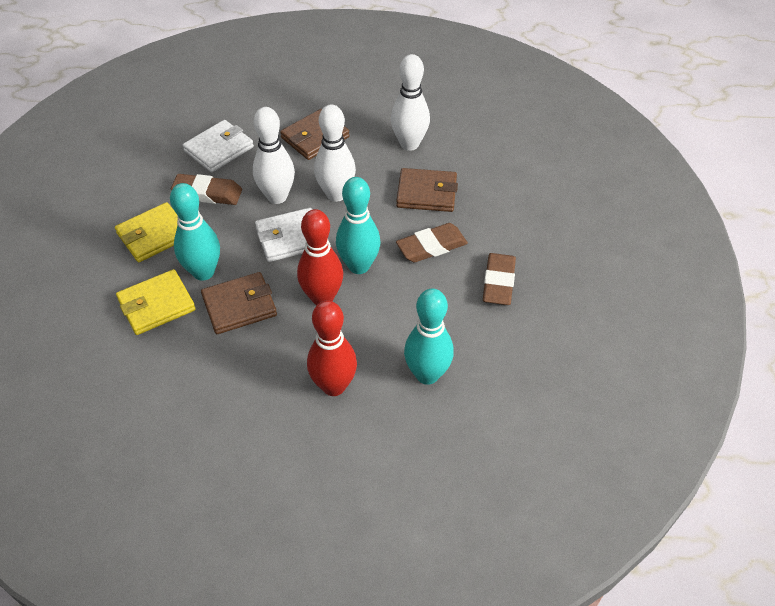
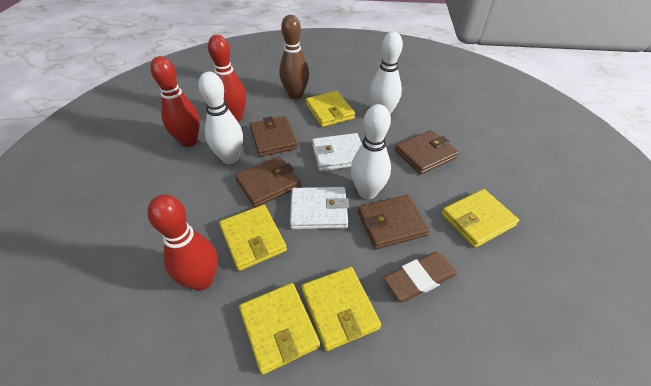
brown bowling pin: none = 0 -> [279,15,309,99] = 1
brown eraser: [171,174,242,205] [396,223,468,263] [483,253,516,305] = 3 -> [383,252,457,302] = 1
brown wallet: [201,272,277,334] [280,109,349,160] [396,168,458,212] = 3 -> [235,156,301,207] [250,116,298,157] [358,195,430,249] [395,130,459,174] = 4
red bowling pin: [297,209,343,305] [307,300,357,396] = 2 -> [147,195,218,291] [150,56,200,147] [208,35,246,122] = 3
turquoise bowling pin: [170,183,220,281] [336,177,380,274] [404,288,454,385] = 3 -> none = 0
yellow wallet: [115,202,178,262] [116,269,196,335] = 2 -> [219,205,287,271] [239,283,320,375] [301,267,381,351] [306,91,355,127] [441,189,519,248] = 5

